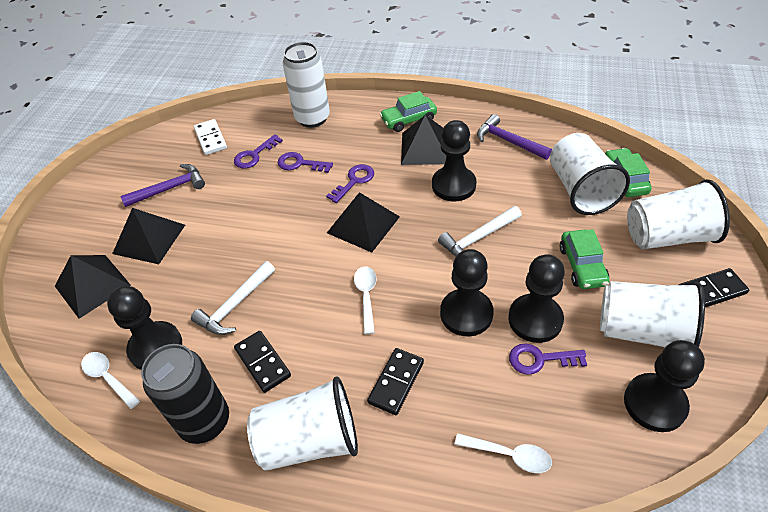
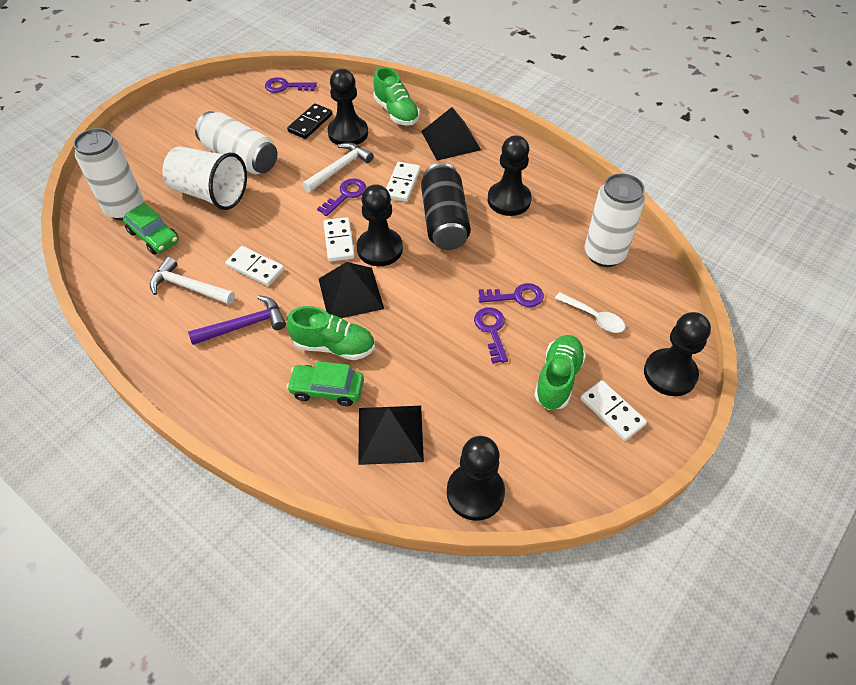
black domino: [234,331,291,393] [367,348,424,415] [679,268,749,307] = 3 -> [287,103,333,139] = 1
black pyramid: [55,255,131,319] [112,208,185,264] [327,192,400,253] [401,115,447,165] = 4 -> [319,262,384,318] [358,406,424,465] [421,107,481,161] = 3
green car: [380,91,437,132] [560,229,609,289] [605,148,652,197] = 3 -> [123,203,179,255] [287,361,364,406] = 2
green shoe: none = 0 -> [287,306,375,360] [373,67,420,126] [534,335,586,410] = 3
purple hammer: [120,164,205,207] [477,114,552,160] = 2 -> [188,295,286,345] = 1
white can: [283,42,330,128] = 1 -> [73,128,143,221] [195,111,277,174] [585,173,645,267] = 3
white cup: [247,376,358,471] [550,133,630,215] [600,281,705,348] [627,179,730,249] = 4 -> [162,146,247,210] = 1
white domino: [194,119,227,155] = 1 -> [225,246,284,286] [323,217,355,262] [386,162,421,202] [580,380,647,441] = 4
white spoon: [81,352,140,409] [354,266,376,334] [455,433,552,473] = 3 -> [555,292,625,333] = 1

